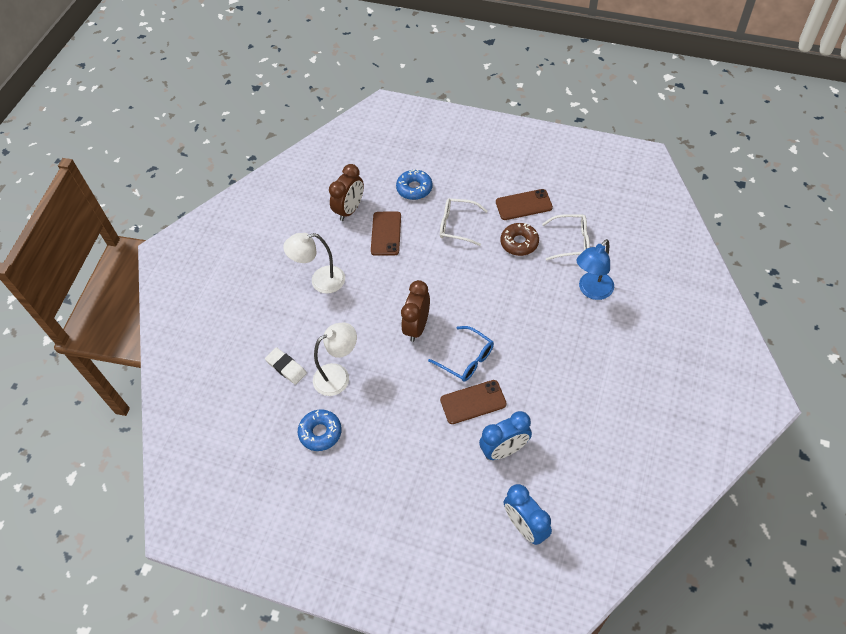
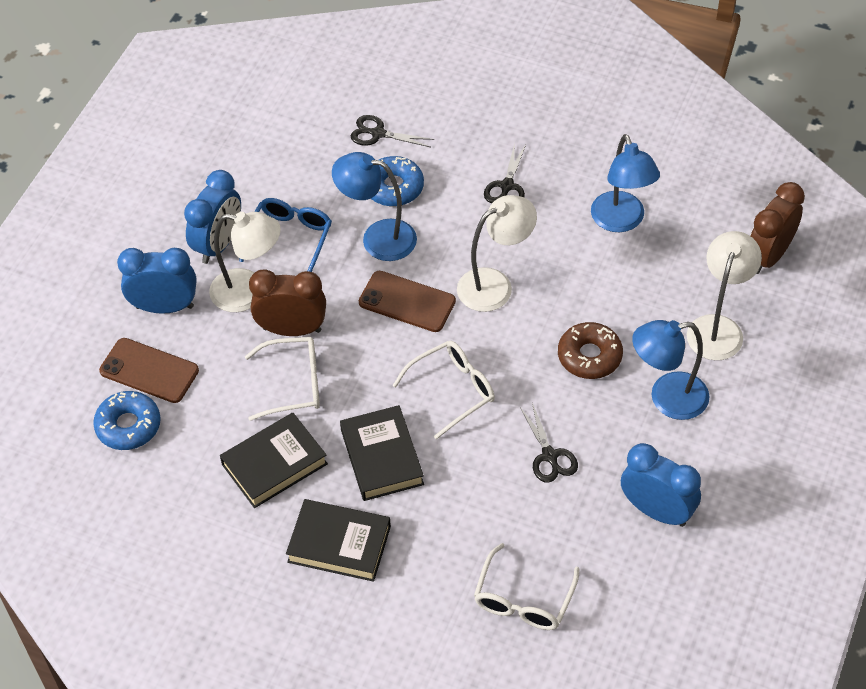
black book: none = 0 -> [220,413,328,508] [286,499,391,582] [340,405,424,501] = 3
black scissors: none = 0 -> [351,115,434,147] [484,143,526,203] [520,403,578,483] = 3
blue clock: [479,411,532,460] [504,484,552,545] = 2 -> [117,248,197,314] [184,170,241,264] [621,443,701,527] = 3
blue lamp: [576,239,614,300] = 1 -> [332,152,417,261] [591,134,660,232] [632,320,709,420] = 3
brown phone: [371,211,401,256] [440,380,507,424] [496,189,553,220] = 3 -> [99,338,199,403] [359,271,456,332] = 2
white eraser: [265,347,307,385] = 1 -> none = 0
white glasses: [440,198,488,246] [542,214,590,261] = 2 -> [245,337,320,421] [393,341,495,440] [474,543,580,630] = 3
white lamp: [283,233,345,294] [313,322,357,396] = 2 -> [209,212,281,312] [457,195,537,312] [687,231,762,360] = 3

